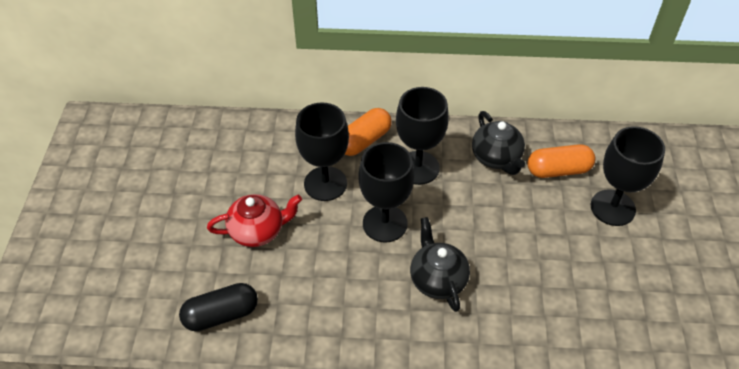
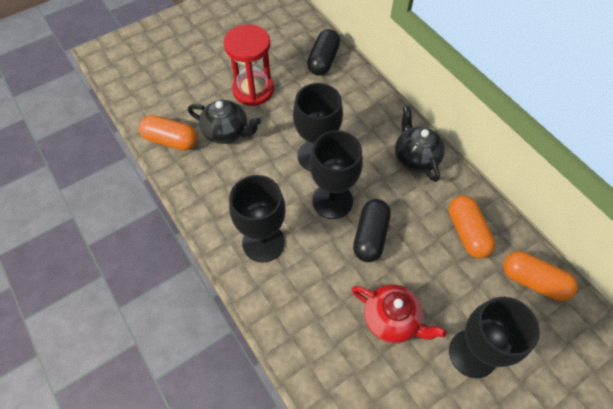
black capsule: [179,283,258,331] = 1 -> [307,29,340,76] [353,199,391,262] = 2
orange capsule: [344,108,392,156] [527,144,596,178] = 2 -> [139,115,198,151] [449,195,496,258] [503,251,578,301] = 3
red hourglass: none = 0 -> [223,24,274,106] = 1

